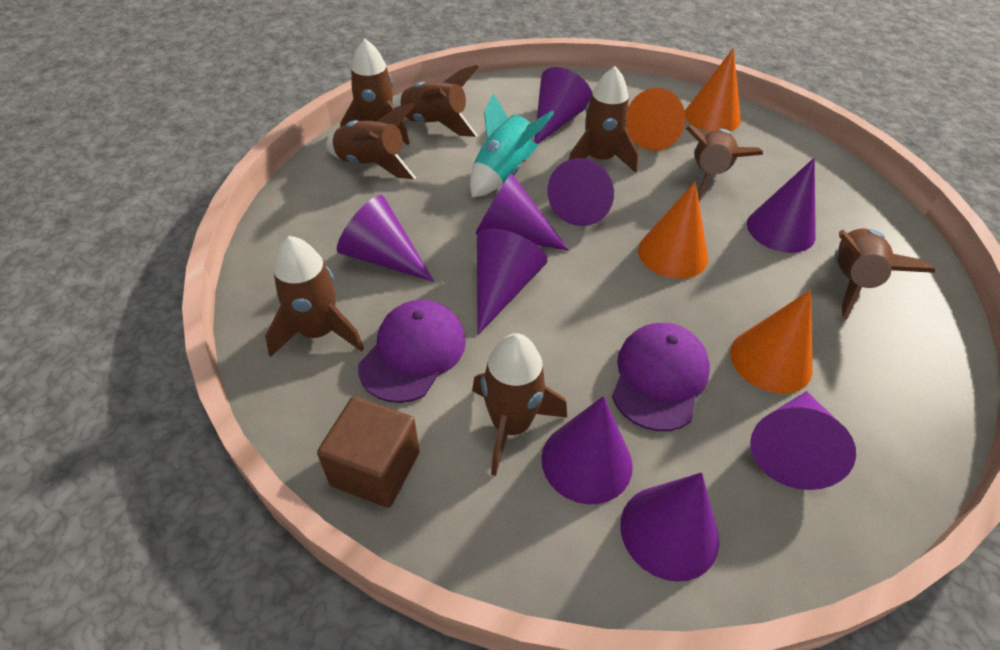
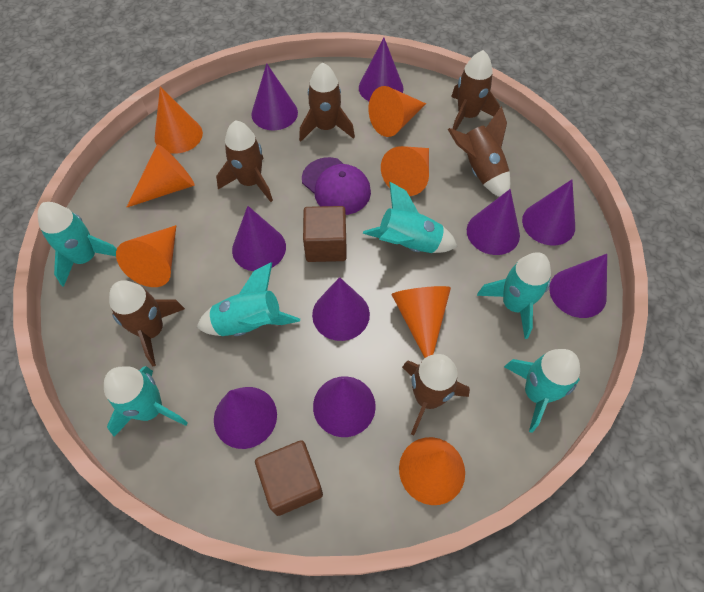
brown cube: [317,397,419,508] = 1 -> [255,440,323,516] [303,206,347,262] = 2
brown rocket: [265,236,364,357] [326,102,416,179] [340,39,410,145] [393,65,479,137] [472,333,567,476] [569,66,639,173] [686,125,763,202] [835,229,935,320] = 8 -> [109,280,185,367] [216,120,273,202] [299,63,355,142] [402,354,470,436] [448,106,510,197] [451,50,500,130] = 6
orange cone: [626,88,686,151] [638,182,708,279] [685,48,741,132] [730,290,813,394] = 4 -> [116,225,176,287] [127,144,195,207] [155,86,203,154] [369,86,426,137] [381,146,429,196] [391,286,451,358] [399,437,465,505] = 7
purple cap: [358,300,466,403] [612,323,710,431] = 2 -> [302,157,371,215] = 1
turquoise rocket: [470,93,554,198] = 1 -> [38,202,117,287] [104,366,188,437] [197,262,300,336] [363,182,457,253] [477,252,551,339] [504,349,580,433] = 6

